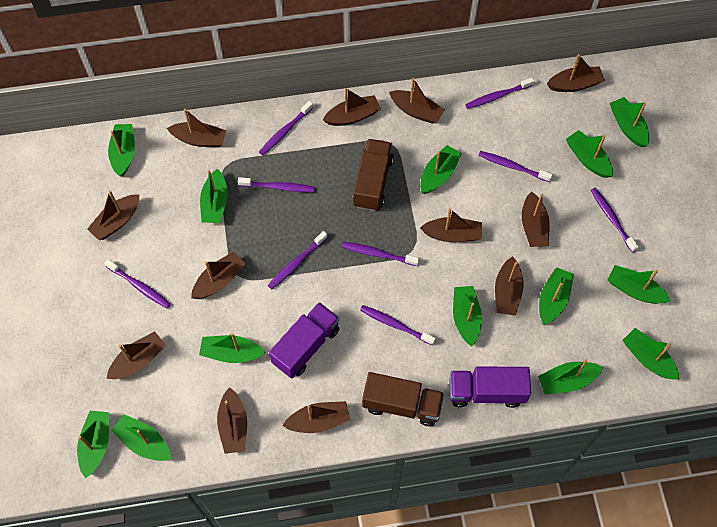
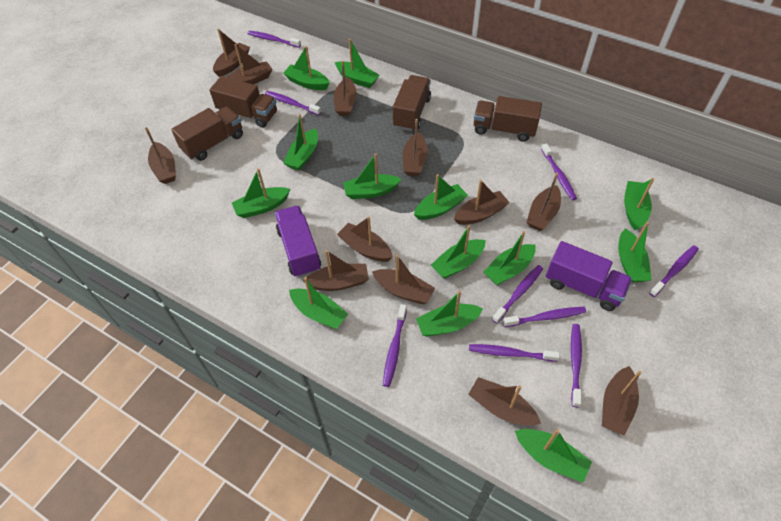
brown truck: [353,139,394,211] [362,372,444,426] = 2 -> [171,107,243,161] [209,76,277,128] [393,75,431,131] [474,96,542,142] = 4

